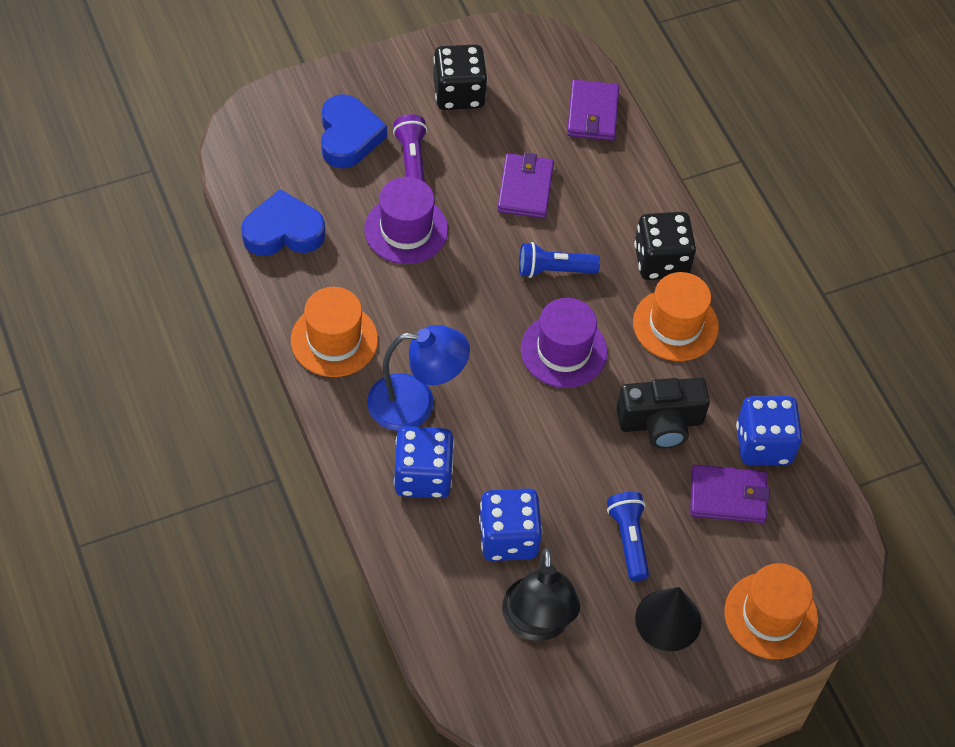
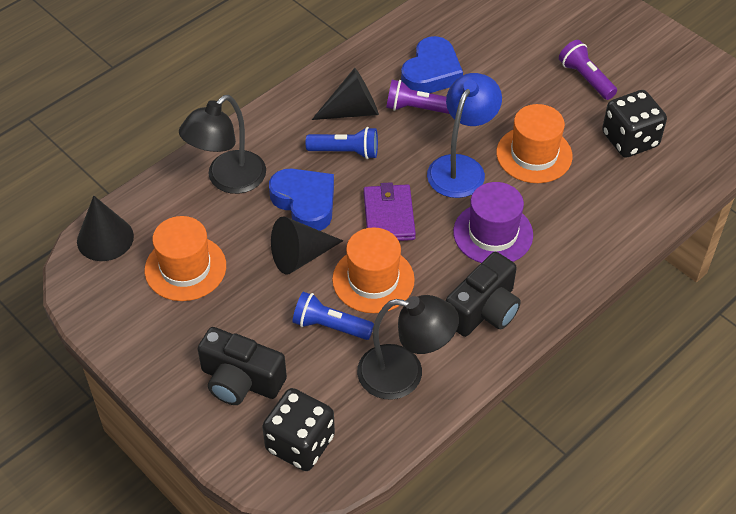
black camera: [617,378,710,449] = 1 -> [198,327,287,405] [446,252,521,337] = 2
black cone: [635,587,702,651] = 1 -> [77,196,134,261] [271,216,343,275] [312,68,379,120] = 3
black lamp: [502,548,580,641] = 1 -> [179,95,266,194] [357,295,459,399] = 2
blue dice: [394,426,454,498] [479,489,543,561] [736,396,802,465] = 3 -> none = 0
purple flashlight: [393,114,427,182] = 1 -> [386,80,449,114] [559,40,617,100] = 2
purple hat: [364,177,448,264] [521,298,607,388] = 2 -> [453,182,533,263] = 1
purple wallet: [497,153,554,218] [567,80,619,141] [690,465,770,523] = 3 -> [364,182,416,241] = 1

